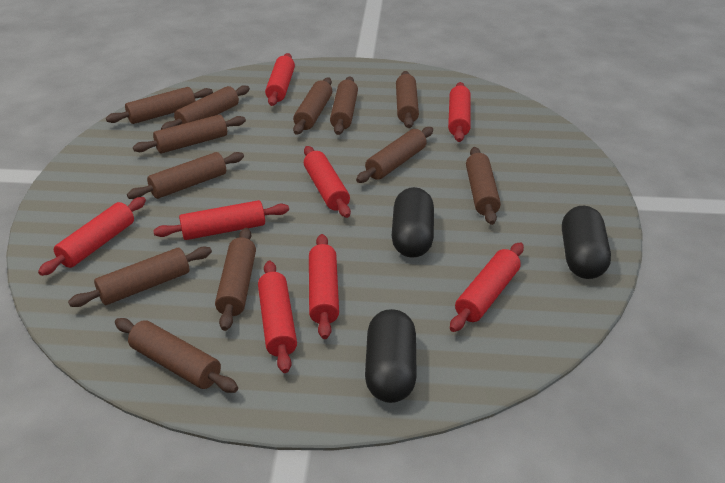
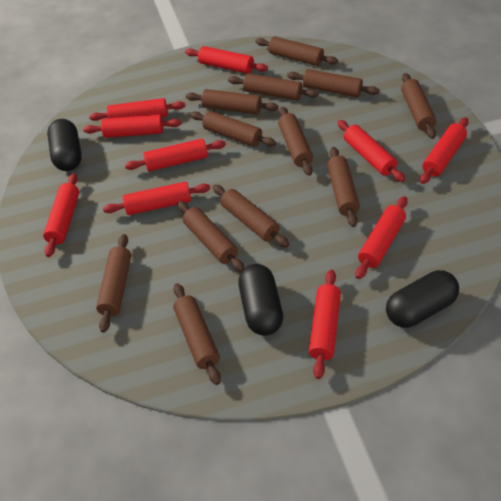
red rolling pin: [38,197,146,276] [153,200,289,240] [258,261,297,373] [265,53,295,106] [304,146,351,218] [309,234,339,339] [448,82,471,142] [450,242,524,332] = 8 -> [43,173,79,257] [83,115,181,138] [89,98,185,121] [103,182,210,215] [125,139,226,171] [185,46,268,74] [309,270,341,379] [338,120,405,182] [356,196,408,279] [420,117,469,184] = 10

